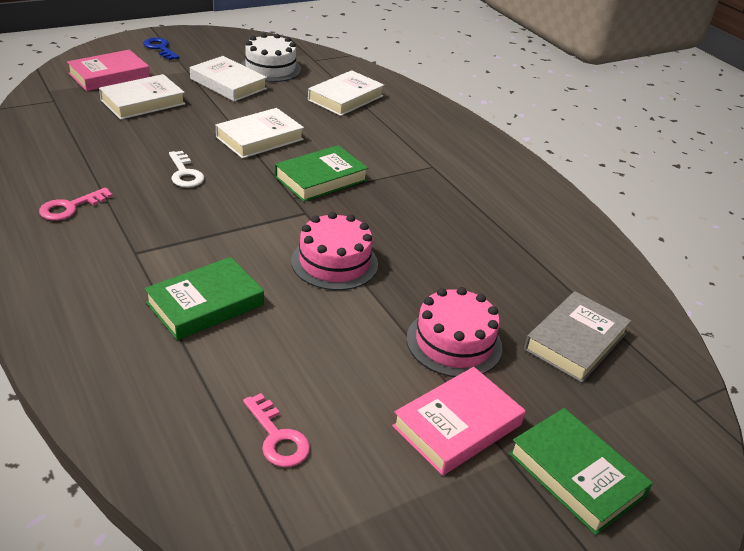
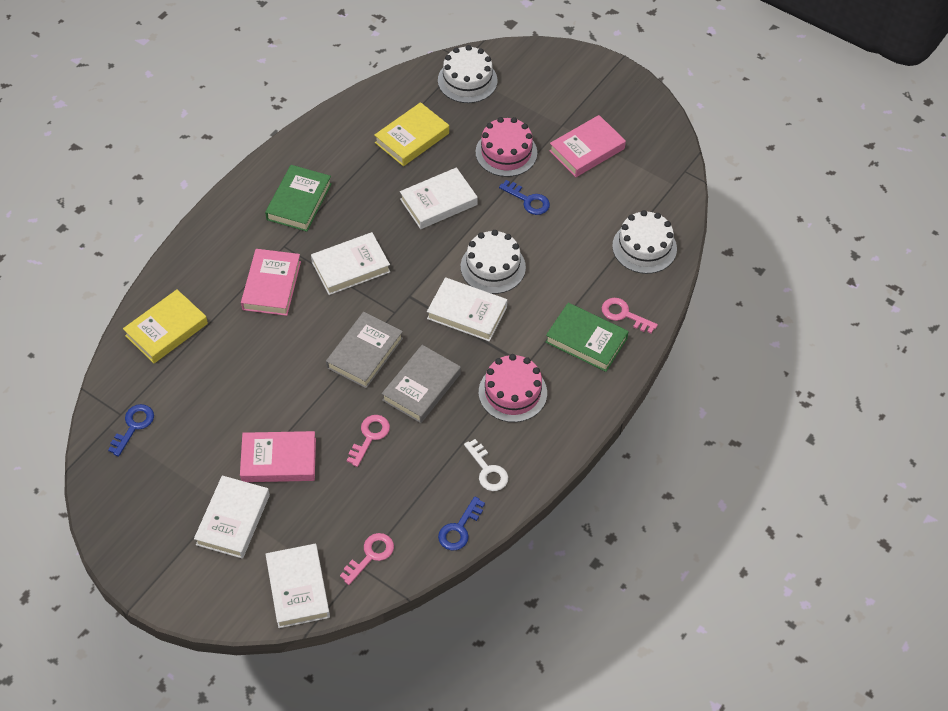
blue key: [143,37,179,60] = 1 -> [108,404,154,457] [438,496,485,550] [499,180,550,215] = 3
green book: [144,257,264,340] [275,145,368,202] [509,408,653,535] = 3 -> [265,165,332,232] [545,303,629,372] = 2
grey book: [524,291,631,383] = 1 -> [326,312,403,388] [382,345,461,423] = 2
pink book: [67,50,150,91] [392,367,526,476] = 2 -> [240,431,316,482] [241,249,301,316] [549,115,626,177] = 3
pink key: [39,187,113,221] [243,393,310,467] = 2 -> [340,533,394,585] [347,415,390,467] [602,298,658,333] = 3
white book: [99,74,185,120] [190,56,267,102] [216,108,304,159] [308,70,384,116] = 4 -> [194,475,270,559] [265,544,330,628] [311,232,390,295] [400,167,478,229] [427,277,507,341] = 5
white cake: [241,33,301,82] = 1 -> [438,45,498,103] [461,230,526,294] [612,210,677,274] = 3
yellow book: none = 0 -> [123,289,208,363] [374,102,449,166] = 2

